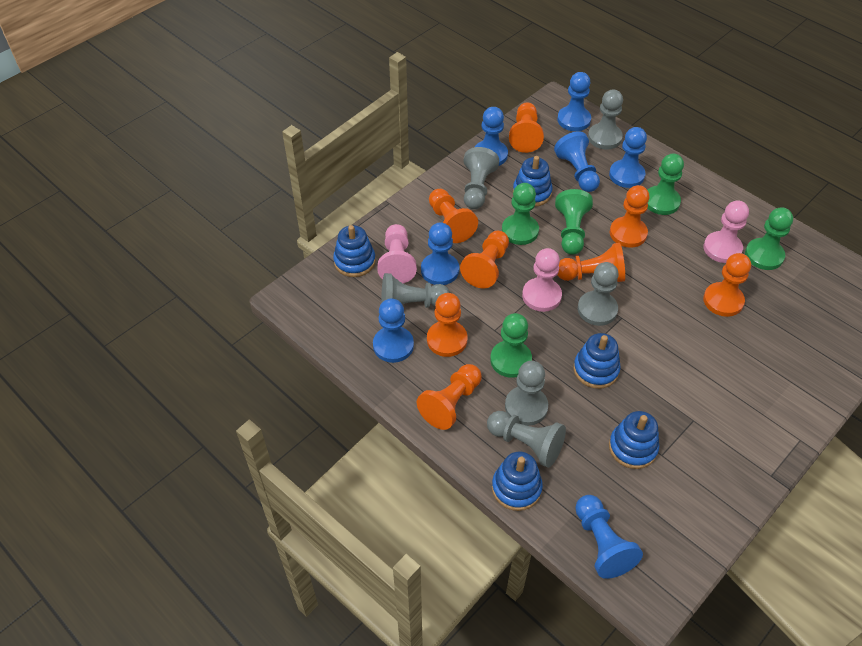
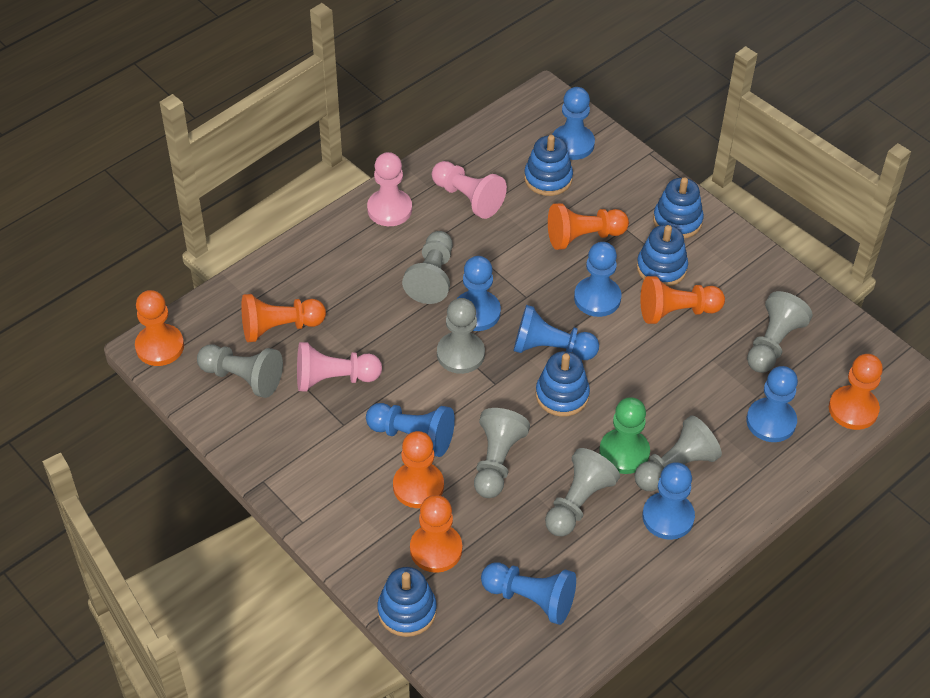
blue pawn: [373,298,414,363] [421,222,459,285] [475,107,508,166] [554,131,600,192] [557,72,591,131] [575,495,643,579] [609,127,647,188] = 7 -> [366,403,455,457] [457,256,501,331] [481,563,576,625] [514,305,599,360] [552,87,595,160] [574,242,621,317] [642,462,695,540] [746,366,798,442] = 8
green pawn: [490,313,532,378] [502,183,539,245] [555,189,593,255] [647,153,684,215] [745,207,793,270] = 5 -> [599,397,650,474] = 1
grey pawn: [381,273,450,308] [464,147,499,209] [487,411,566,468] [505,361,548,426] [578,262,619,326] [588,90,623,149] = 6 -> [197,344,283,398] [402,231,453,304] [437,298,485,374] [474,408,530,498] [545,448,620,537] [635,415,722,491] [747,291,813,373] = 7
orange pawn: [417,364,482,430] [427,293,468,357] [429,189,478,243] [460,231,509,288] [509,102,544,153] [557,243,625,282] [610,185,650,248] [703,253,751,317] = 8 -> [135,290,184,366] [241,294,326,342] [393,431,444,508] [410,495,462,573] [548,203,629,250] [640,276,725,324] [829,354,883,430] = 7

